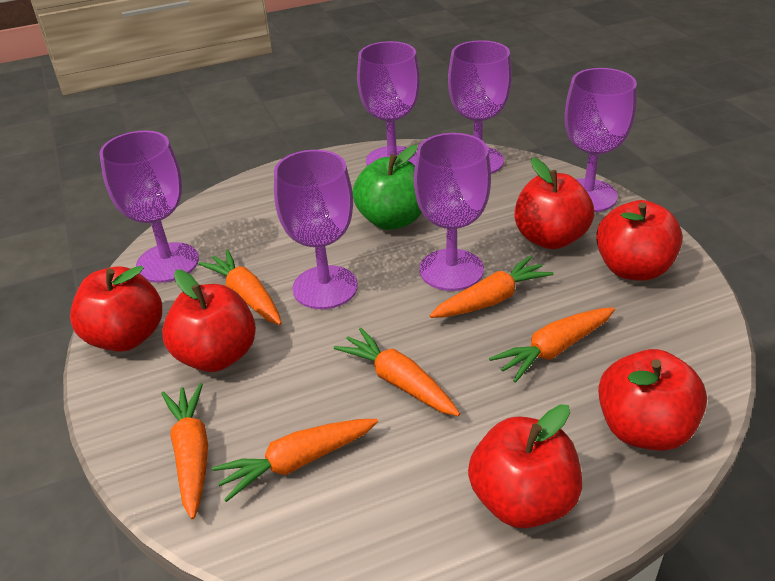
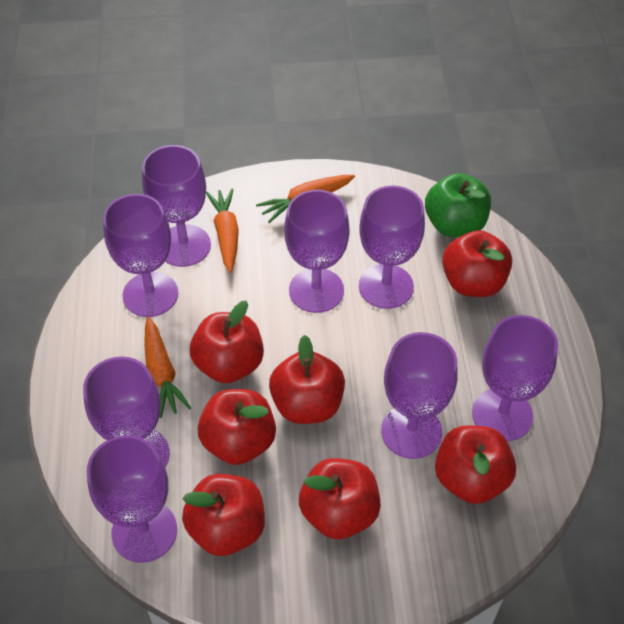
orange carrot: [161,383,208,519] [198,249,282,325] [212,419,378,502] [334,328,460,416] [429,256,553,318] [489,307,615,383] = 6 -> [144,317,191,418] [206,189,239,273] [256,175,355,223] = 3
purple goblet: [99,131,199,283] [274,150,358,309] [357,41,420,166] [414,133,491,291] [448,40,512,174] [565,68,637,212] = 6 -> [83,356,170,467] [87,435,177,563] [103,194,178,317] [142,145,211,267] [284,190,349,313] [359,185,425,309] [381,332,458,459] [472,315,558,441] = 8
red apple: [70,266,162,352] [162,270,256,372] [468,404,582,528] [514,158,594,249] [596,200,683,281] [598,349,707,451] = 6 -> [182,474,265,556] [190,301,264,383] [198,389,276,465] [269,335,345,424] [299,458,381,539] [435,425,516,504] [442,230,512,297] = 7

